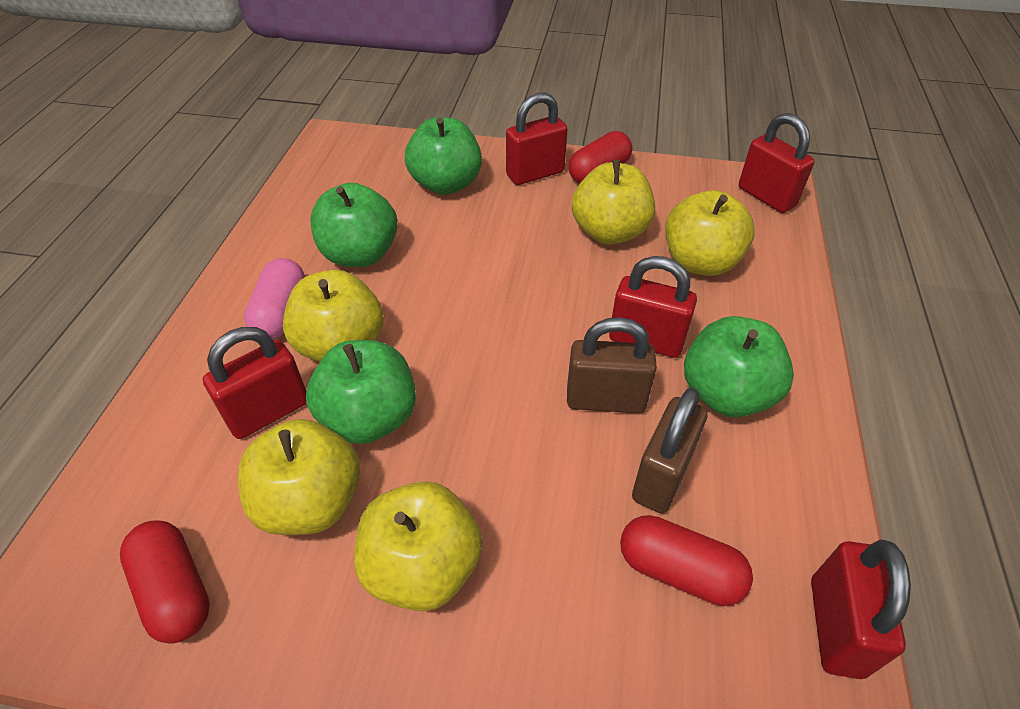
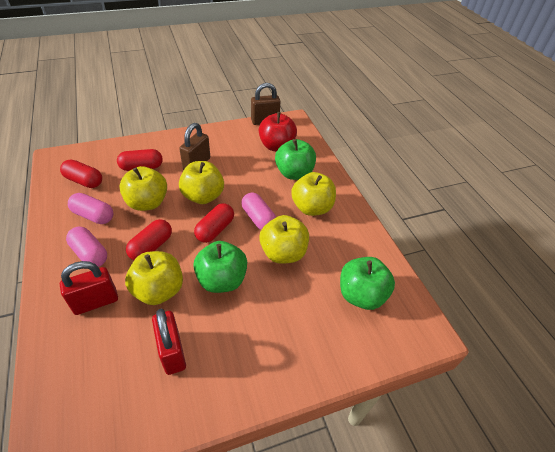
green apple: [306,340,416,444] [311,183,397,267] [405,117,482,195] [684,316,794,417] = 4 -> [193,241,247,293] [275,139,316,180] [340,257,395,310] = 3
pink capsule: [244,258,305,339] = 1 -> [66,227,107,267] [68,193,113,224] [241,193,276,230] = 3
red apple: none = 0 -> [259,112,297,151] = 1
red capsule: [120,520,210,644] [569,131,632,183] [620,515,753,606] = 3 -> [60,159,102,188] [117,149,163,171] [126,219,172,260] [194,203,234,243] = 4
red padlock: [203,327,307,439] [506,92,567,185] [609,256,697,358] [739,113,815,213] [811,539,911,679] = 5 -> [60,261,118,315] [152,309,186,375] = 2

